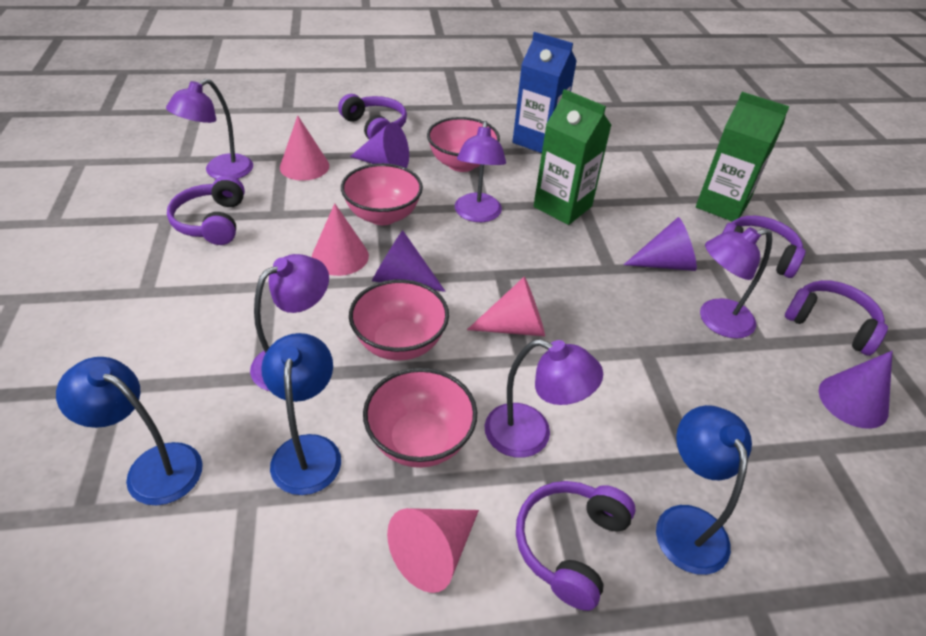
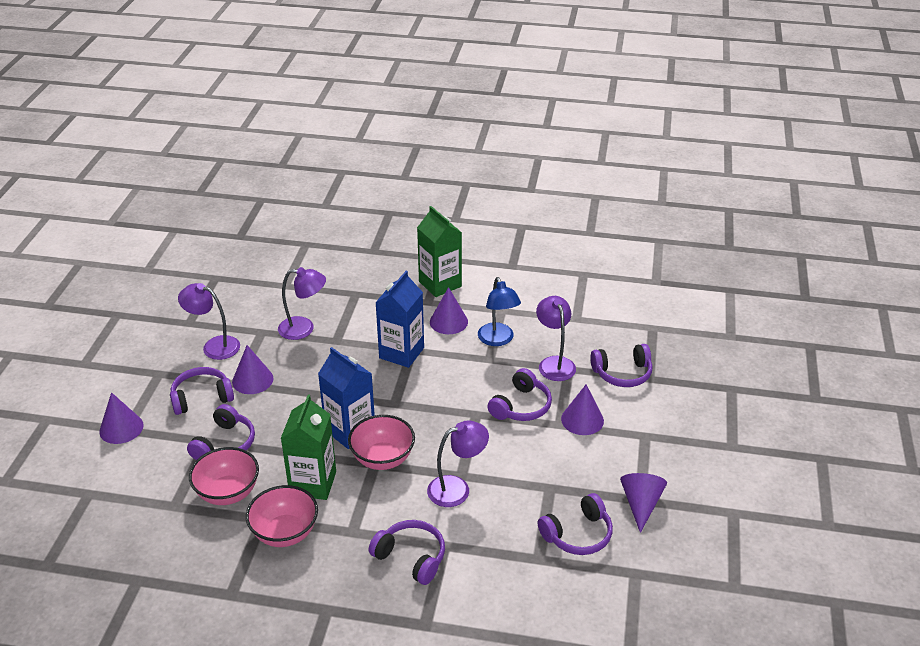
blue carton: [512,32,577,153] = 1 -> [318,347,375,449] [375,271,424,368] = 2
blue lamp: [56,357,203,505] [261,333,341,495] [656,405,752,575] = 3 -> [478,277,521,346] = 1
pink bowl: [341,163,423,225] [349,279,449,361] [363,368,477,468] [427,117,500,172] = 4 -> [189,447,259,505] [246,485,318,547] [348,415,415,470] = 3
pink cone: [280,115,329,181] [312,203,369,276] [387,508,479,593] [467,277,545,336] = 4 -> none = 0
purple cone: [350,122,409,168] [372,230,445,292] [623,217,697,271] [819,351,893,429] = 4 -> [99,392,144,444] [232,345,273,394] [430,287,468,334] [561,384,604,435] [620,473,667,533] = 5
purple headphones: [167,175,245,245] [338,94,407,140] [516,481,636,611] [722,216,806,278] [785,280,888,356] = 5 -> [170,367,234,415] [187,404,255,460] [369,520,445,585] [487,368,552,421] [538,493,613,555] [590,344,652,387] = 6
purple lamp: [166,79,253,179] [250,254,329,391] [455,121,506,222] [485,339,603,458] [700,227,772,339] = 5 -> [178,283,240,360] [278,267,326,340] [427,420,489,507] [536,296,576,381] = 4

